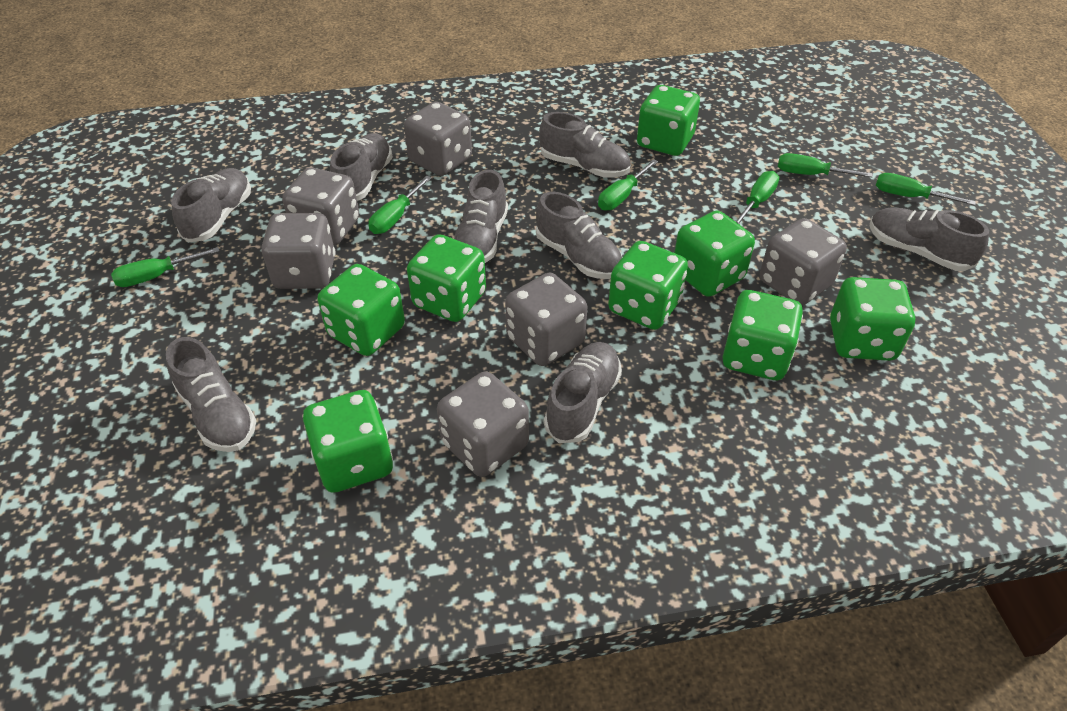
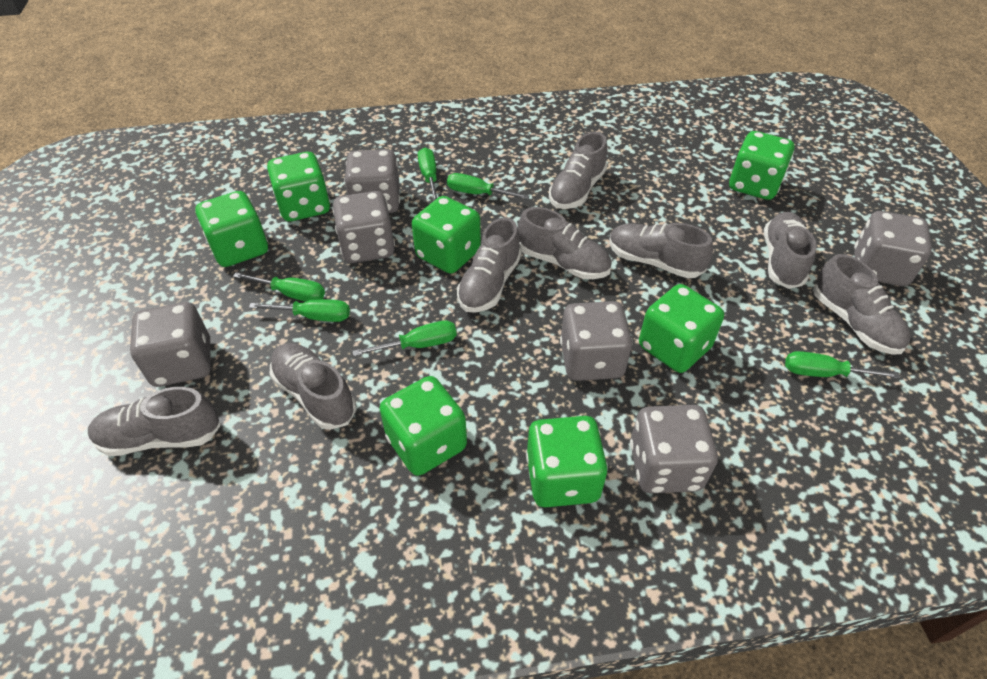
green dice: [303,390,393,493] [318,264,405,356] [407,234,486,322] [608,241,688,330] [637,85,700,156] [674,210,755,297] [723,290,803,380] [830,277,915,361] = 8 -> [195,191,268,267] [267,152,330,222] [379,376,467,476] [412,196,481,274] [526,416,608,508] [639,284,724,373] [729,131,794,200] = 7

